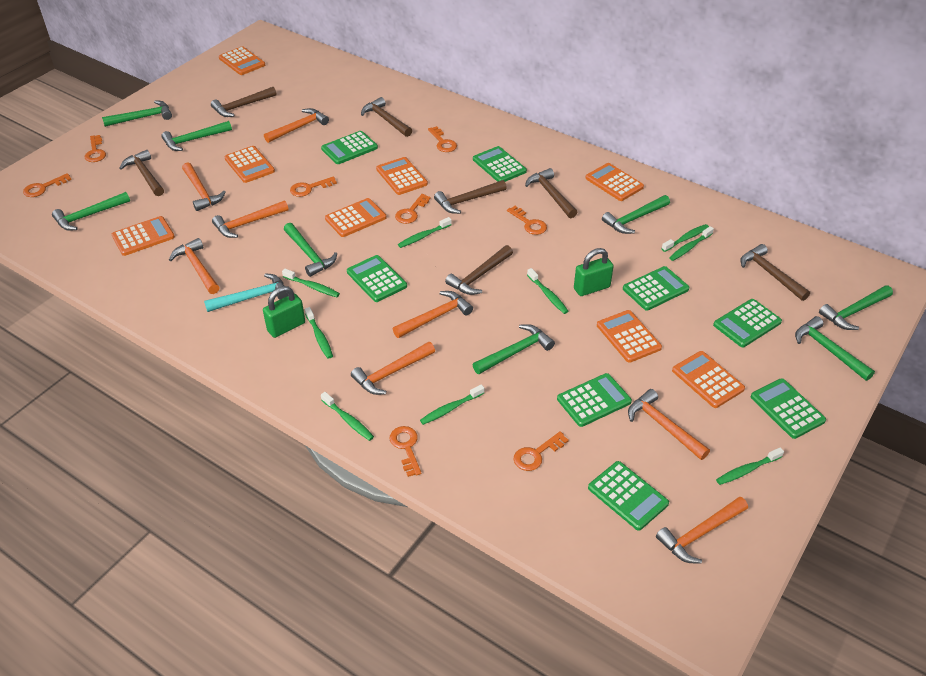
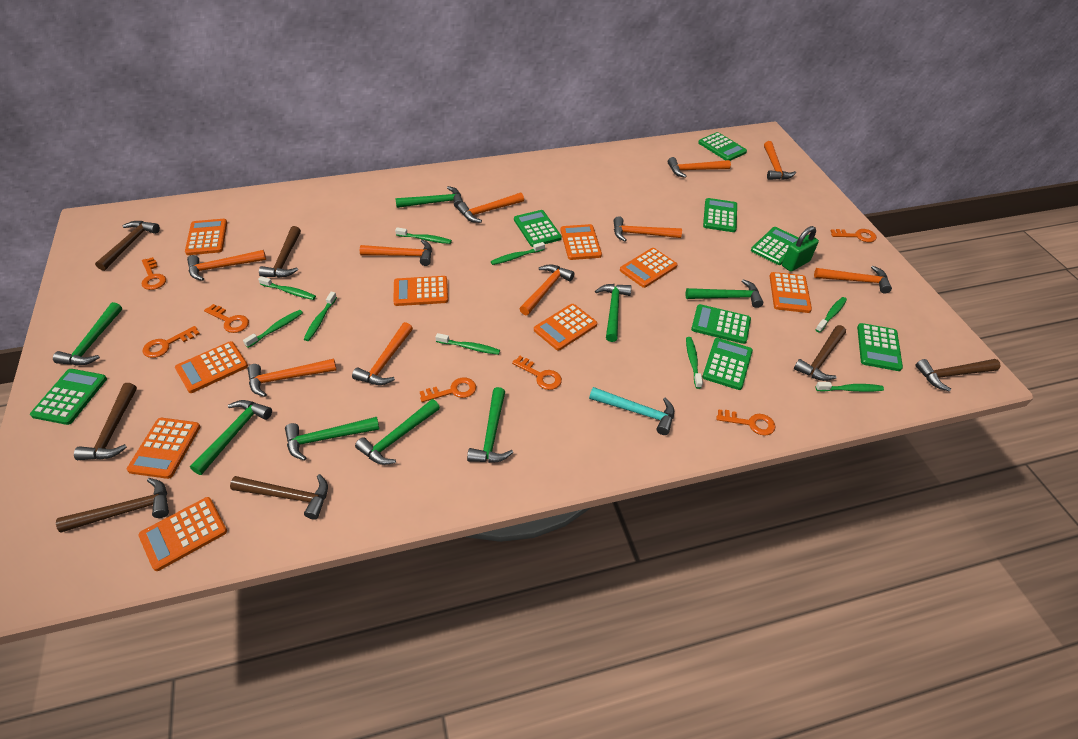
green padlock: [263,286,305,338] [574,248,614,296] = 2 -> [782,226,819,272] = 1
orange calculator: [112,216,175,256] [219,46,265,75] [225,146,275,183] [325,198,386,237] [376,157,428,195] [586,163,644,201] [597,310,662,363] [672,351,745,408] = 8 -> [127,418,200,479] [139,497,227,571] [175,341,248,393] [185,219,227,255] [393,276,448,306] [534,304,597,351] [561,224,602,260] [620,248,678,288] [770,272,812,313] = 9
orange hammer: [169,238,220,294] [182,162,226,211] [212,201,289,238] [264,108,329,143] [351,342,435,395] [393,291,473,338] [628,389,710,460] [656,497,748,564] = 8 -> [187,250,266,281] [247,359,337,397] [352,322,413,385] [360,239,432,266] [457,193,524,223] [520,264,575,315] [614,216,682,241] [668,157,731,178] [764,141,796,180] [814,266,892,293] = 10
orange key: [23,173,72,197] [84,135,106,162] [290,177,337,197] [390,426,422,477] [395,194,431,224] [428,126,457,152] [507,206,547,235] [514,431,569,471] = 8 -> [142,257,166,290] [143,326,200,358] [204,304,249,333] [420,377,476,402] [512,356,562,390] [716,409,775,436] [831,229,877,242] = 7

